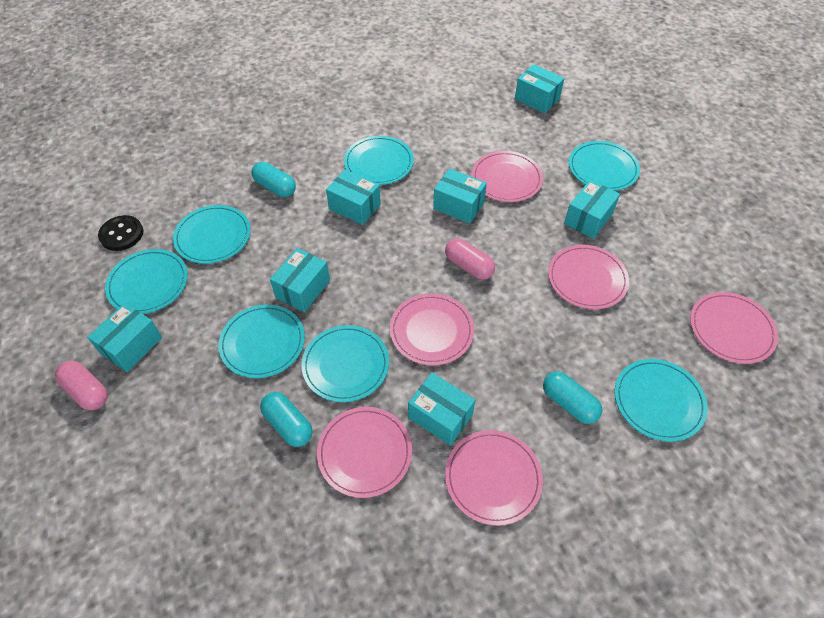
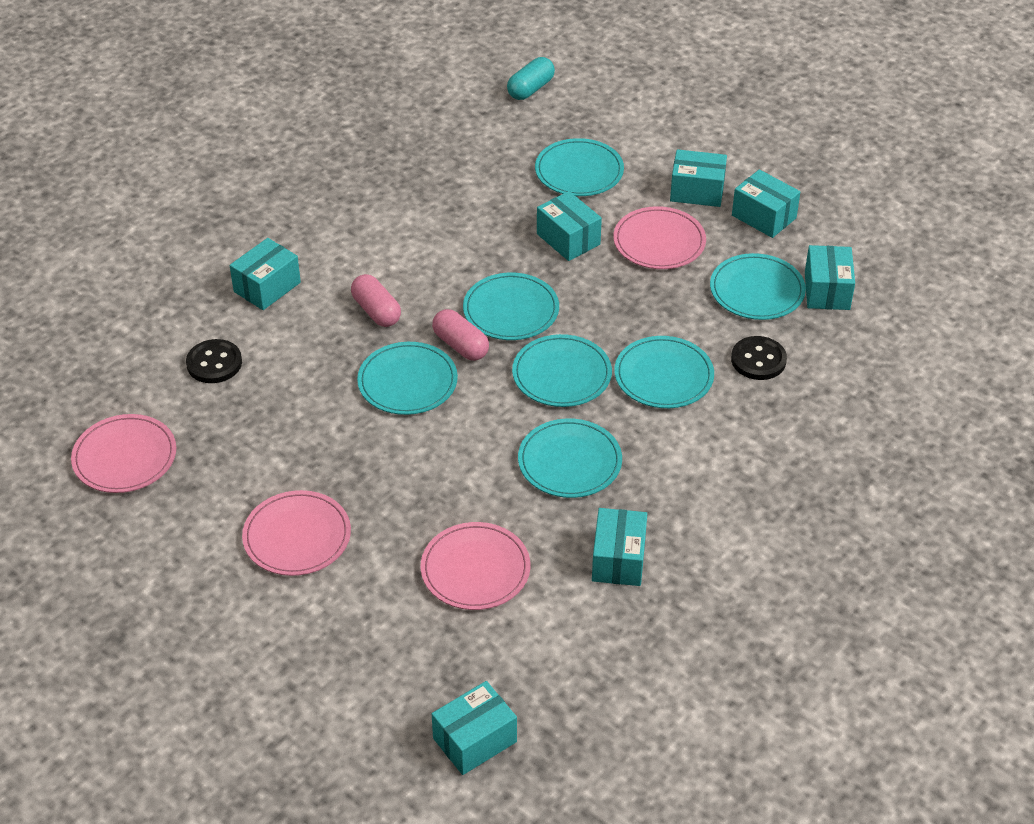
black button: [98,215,143,251] = 1 -> [186,339,242,383] [731,336,787,380] = 2
pink plate: [317,407,412,498] [390,293,474,365] [445,430,543,526] [472,151,543,202] [548,245,629,309] [690,292,778,364] = 6 -> [71,414,176,493] [242,490,351,576] [420,522,530,610] [613,206,706,269] = 4
turquoise capsule: [252,162,296,197] [260,392,313,447] [543,371,602,424] = 3 -> [507,57,555,100] = 1

